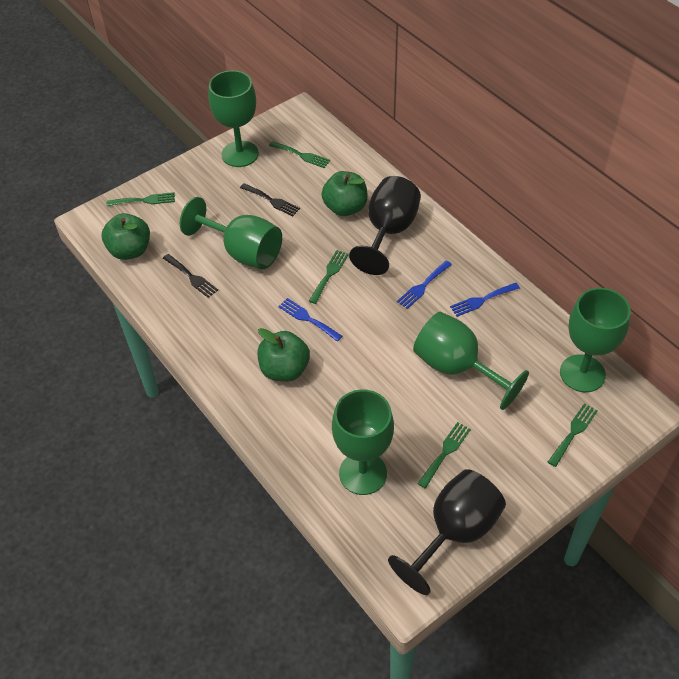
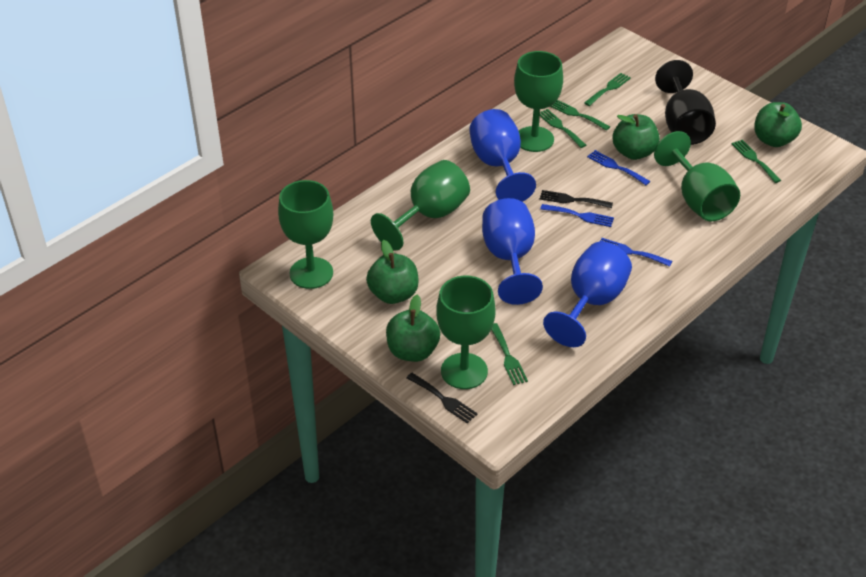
black goblet: [349,176,421,275] [388,469,506,595] = 2 -> [655,60,716,145] = 1
blue goblet: none = 0 -> [469,109,536,202] [482,198,543,305] [543,242,632,347] = 3
green apple: [102,213,150,260] [257,328,310,382] [322,171,368,216] = 3 -> [366,240,419,304] [386,294,440,362] [613,114,660,160] [754,102,802,147] = 4

